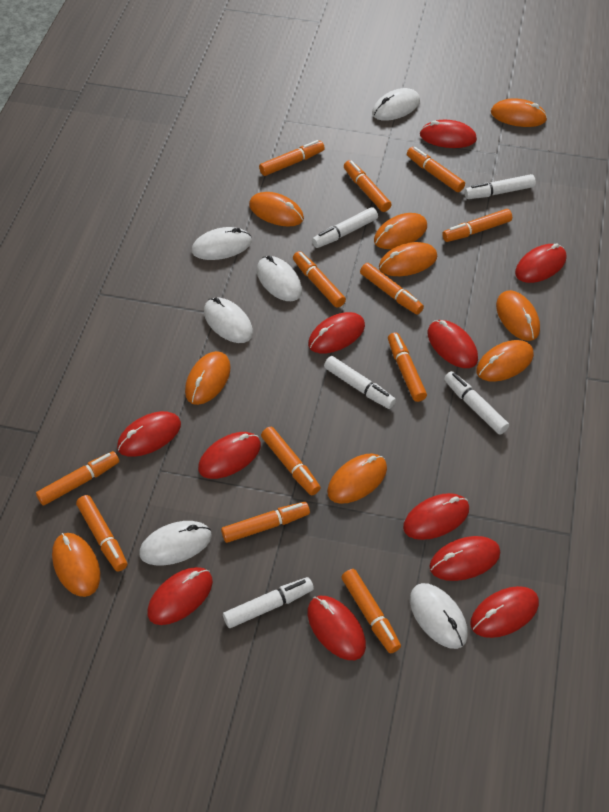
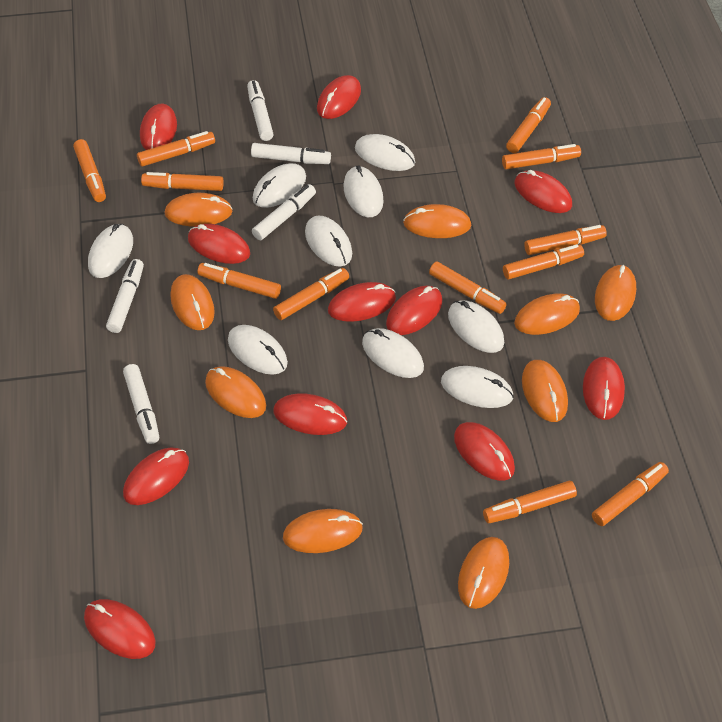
white mouse: [139,521,212,565] [192,227,252,260] [204,298,253,343] [257,256,302,301] [372,88,420,121] [410,583,468,649] = 6 -> [88,224,133,278] [228,325,288,375] [253,163,306,208] [305,215,352,267] [343,166,383,217] [355,134,415,171] [362,328,424,378] [441,366,514,408] [448,300,504,353] = 9

